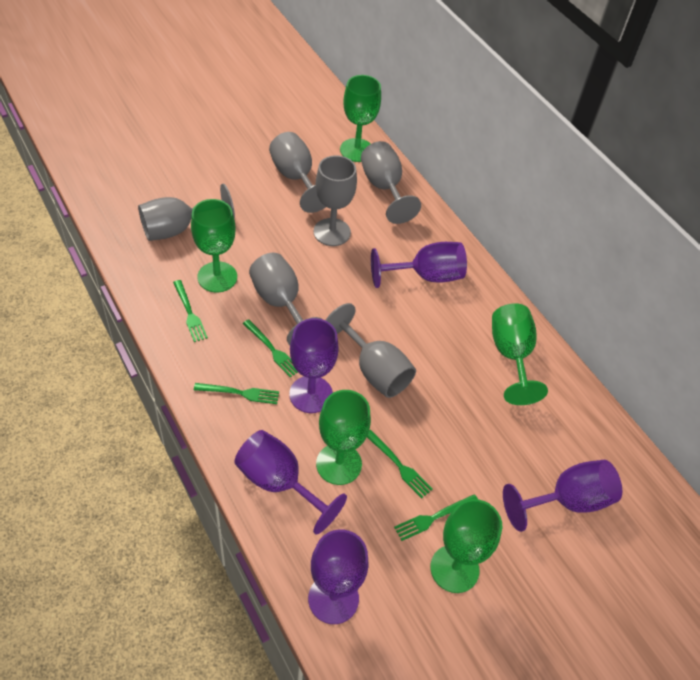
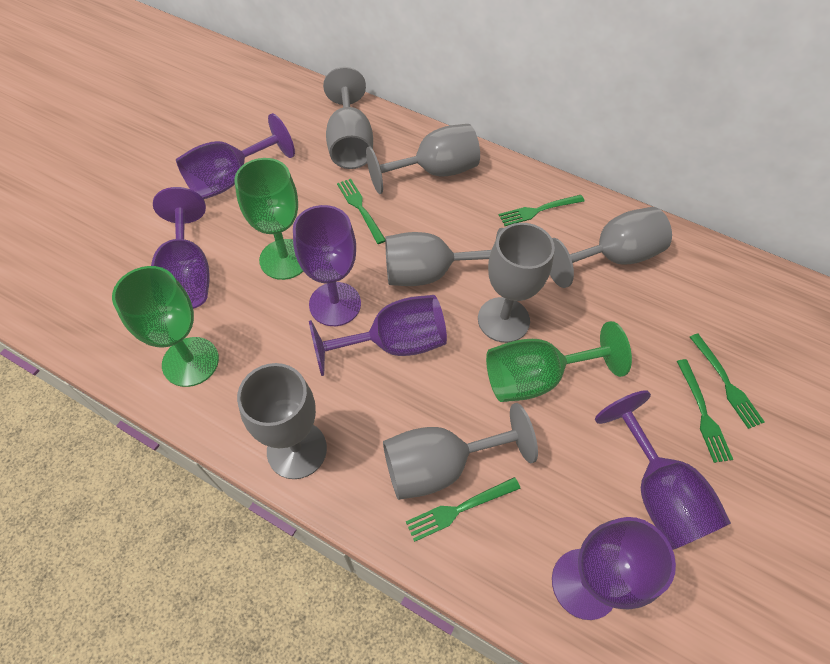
green goblet: [191,199,237,292] [316,390,371,485] [340,75,381,162] [430,499,502,593] [492,303,548,405] = 5 -> [112,266,219,387] [234,158,303,280] [486,321,632,402] = 3
grey goblet: [138,184,235,241] [249,253,322,345] [269,132,326,213] [314,155,357,246] [326,303,416,398] [361,141,421,224] = 6 -> [237,363,327,479] [323,67,373,169] [366,124,480,194] [383,403,538,500] [385,228,504,286] [478,223,555,343] [550,207,672,288] = 7
purple goblet: [235,430,347,535] [289,318,339,413] [308,529,369,624] [371,242,467,288] [503,460,622,532] = 5 -> [151,187,210,309] [176,113,295,199] [293,205,361,326] [309,295,447,376] [552,517,676,620] [595,390,731,550] = 6

